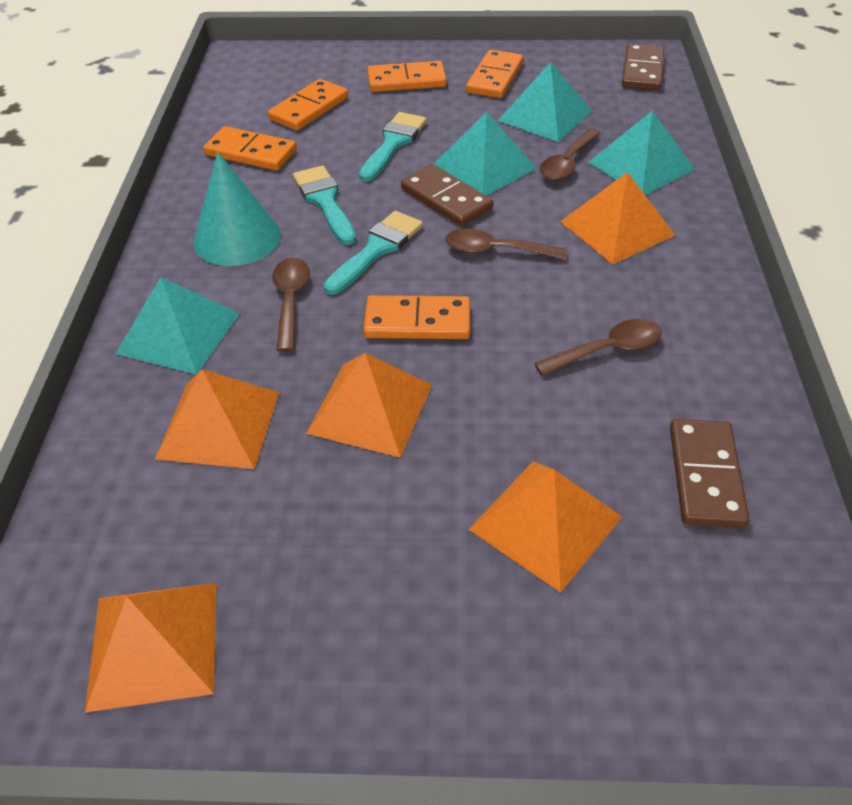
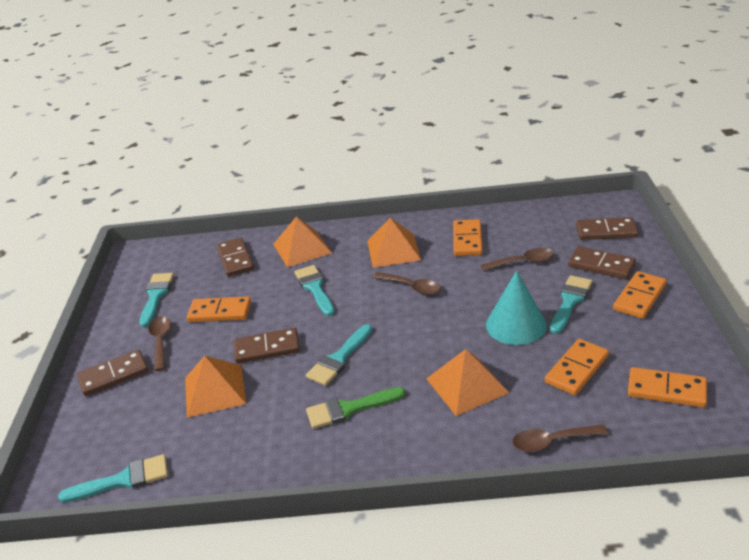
brown domino: [401,164,493,227] [621,43,664,90] [670,419,749,528] = 3 -> [77,349,148,396] [217,238,254,277] [234,328,300,364] [568,246,636,280] [576,217,639,240] = 5
green brush: none = 0 -> [306,387,406,429] = 1
orange pyramid: [85,583,217,713] [155,369,280,469] [306,353,432,458] [468,462,622,593] [560,172,675,264] = 5 -> [185,356,246,418] [273,216,332,268] [367,218,421,268] [426,349,509,416] = 4
turquoise brush: [293,166,356,245] [323,211,423,295] [359,112,427,181] = 3 -> [58,454,168,503] [139,273,174,327] [294,265,335,316] [306,324,372,386] [550,275,593,334] = 5
turquoise pyramid: [116,277,240,375] [434,112,537,196] [498,62,592,142] [589,111,695,195] = 4 -> none = 0

